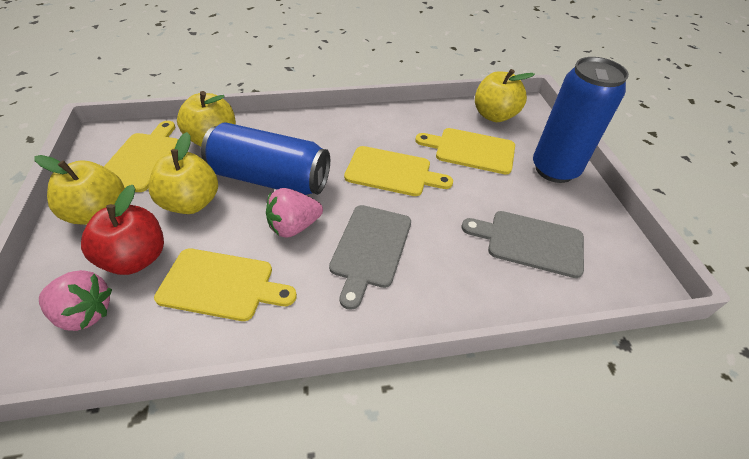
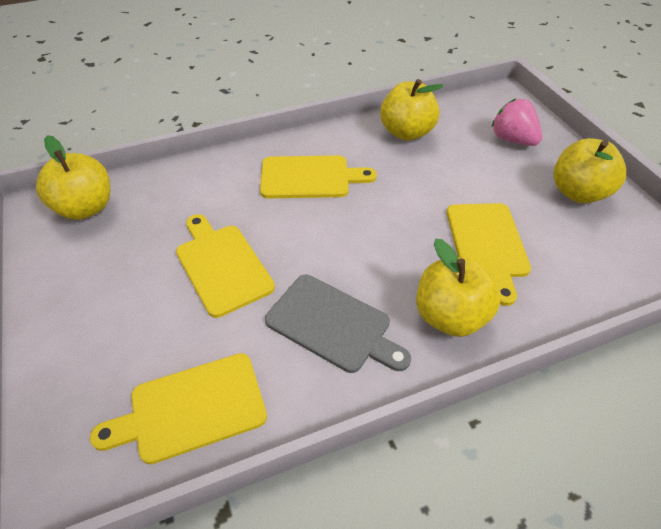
blue can: [201,122,330,195] [533,57,629,183] = 2 -> none = 0
grey cutting board: [329,205,411,310] [462,211,584,278] = 2 -> [265,275,411,373] = 1
pink strawberry: [39,270,112,331] [266,188,323,237] = 2 -> [492,99,542,146] = 1
red apple: [81,185,164,275] = 1 -> none = 0

